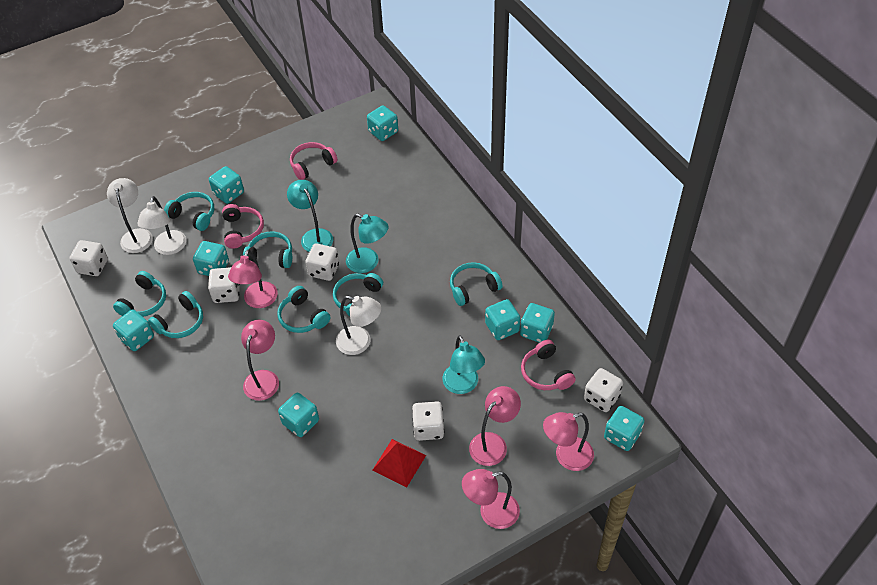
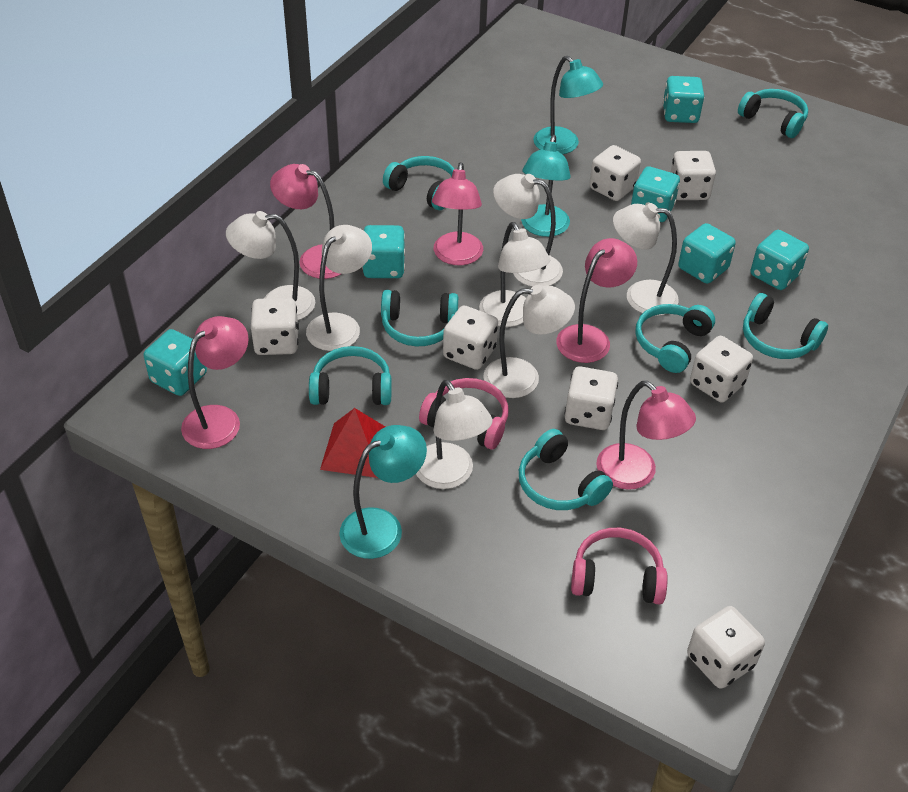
pink headphones: [222,204,264,249] [290,142,337,180] [521,339,576,390] = 3 -> [419,378,508,450] [571,528,668,604] = 2
turquoise dice: [113,309,154,351] [193,241,229,276] [209,166,244,204] [278,393,319,437] [367,105,398,141] [485,299,520,340] [520,303,555,343] [604,406,645,451] = 8 -> [143,329,207,396] [362,225,405,278] [631,166,680,222] [663,76,704,123] [678,223,736,284] [751,230,809,290] = 6
white dice: [70,240,108,276] [208,267,240,303] [306,243,339,281] [412,402,444,441] [584,368,623,412] = 5 -> [251,298,299,355] [443,305,498,370] [565,366,618,430] [589,145,641,201] [671,151,716,200] [687,606,765,689] [690,336,753,402] = 7
white lamp: [107,178,153,253] [137,196,186,255] [336,296,381,355] = 3 -> [226,211,315,320] [306,225,372,351] [416,380,492,489] [479,222,550,327] [483,285,575,398] [493,174,563,287] [613,203,679,316] = 7

